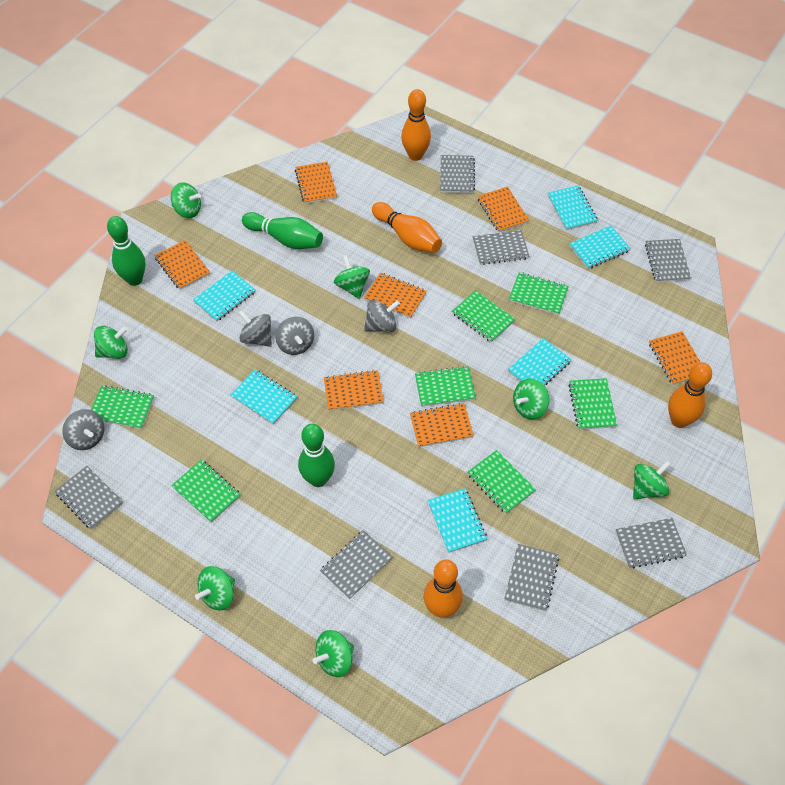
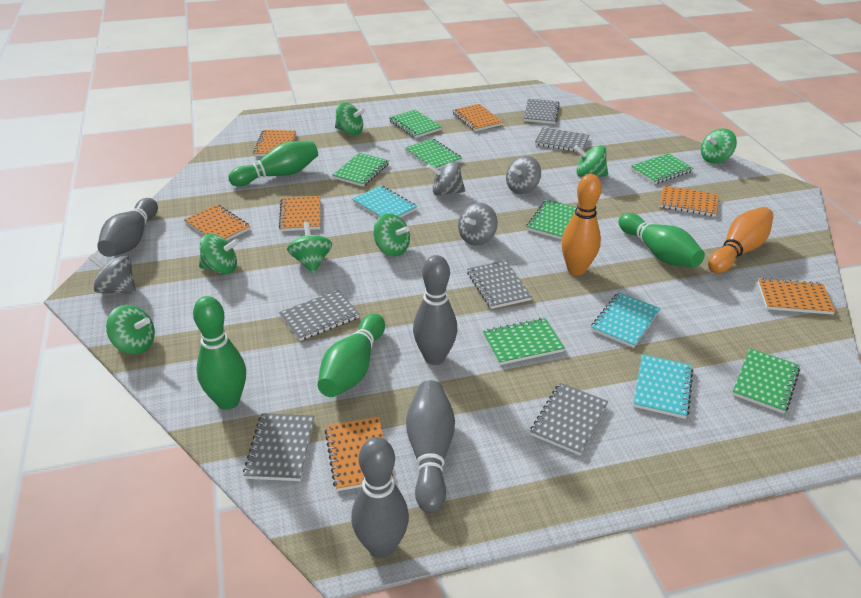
green bowling pin: [107,216,146,286] [242,212,323,249] [298,424,335,487] = 3 -> [193,296,246,410] [228,141,318,186] [318,313,385,397] [619,213,705,267] = 4
grey bowling pin: none = 0 -> [97,198,158,257] [351,437,409,558] [406,380,455,513] [413,255,458,365] = 4
grey notebook: [55,466,123,530] [320,530,393,599] [440,155,475,193] [473,230,530,265] [504,544,559,611] [615,518,687,568] [645,239,691,282] = 7 -> [243,413,314,481] [279,290,360,341] [467,260,532,309] [524,99,560,124] [530,383,608,455] [535,127,589,152] = 6
orange bowling pin: [372,202,442,253] [401,89,431,161] [423,560,463,618] [668,362,712,428] = 4 -> [561,174,602,275] [708,207,774,273] = 2
turquoise notebook: [193,271,256,322] [231,370,297,425] [427,488,487,553] [508,338,572,385] [547,186,598,230] [569,225,631,269] = 6 -> [353,185,417,218] [591,292,661,348] [633,354,693,419] = 3

